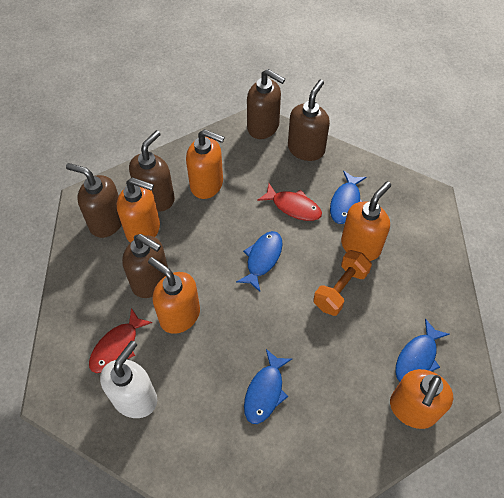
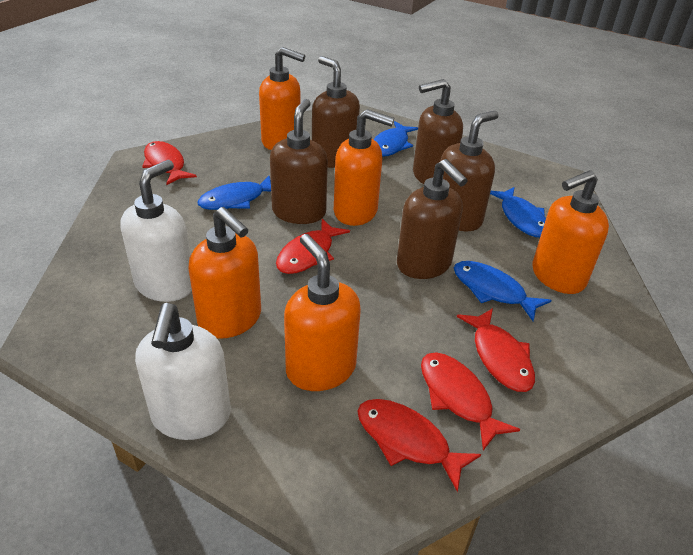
orange dumbbell: [313,250,372,316] = 1 -> none = 0
red fish: [89,308,152,373] [257,184,322,221] = 2 -> [142,141,197,185] [276,219,350,274] [357,399,481,492] [421,352,521,451] [457,308,535,392] = 5
white soap dispenser: [100,341,157,418] = 1 -> [120,160,192,302] [135,303,231,440] = 2

